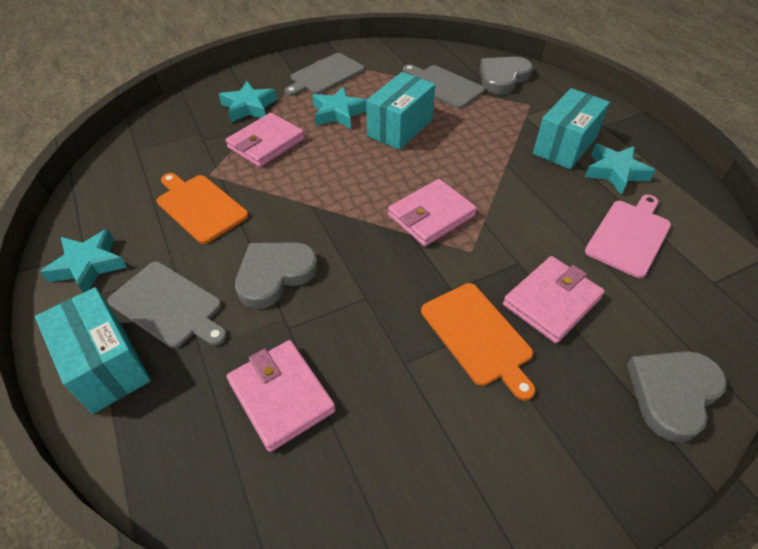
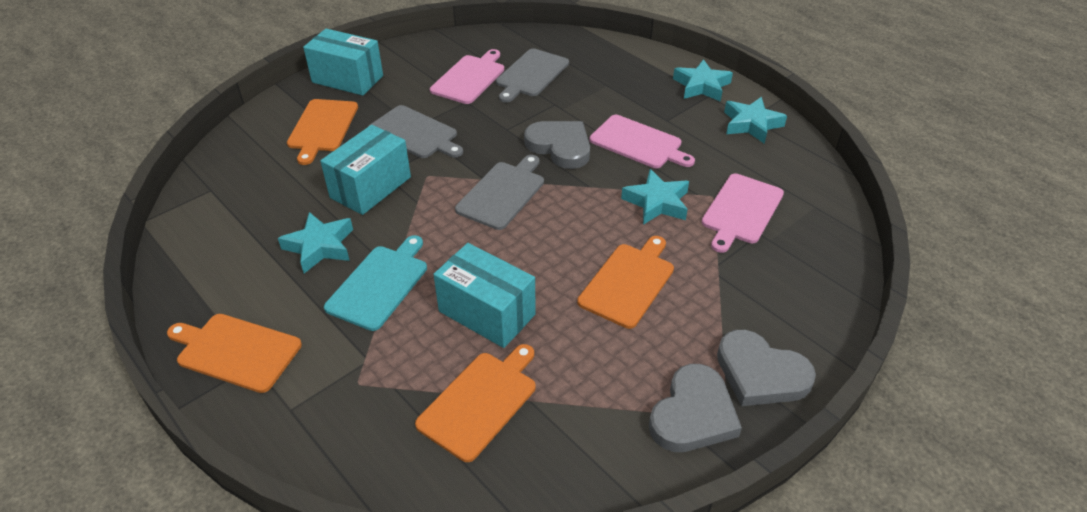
orange cutting board: [157,173,249,244] [421,283,535,401] = 2 -> [167,314,302,393] [287,99,358,165] [415,344,536,462] [577,236,674,329] = 4
pink cutting board: [585,195,671,278] = 1 -> [430,49,504,104] [589,115,695,168] [701,174,784,253] = 3
pink wallet: [226,113,305,167] [227,340,336,452] [388,179,477,246] [503,256,605,343] = 4 -> none = 0
turquoise cutting board: none = 0 -> [324,235,427,331] = 1

